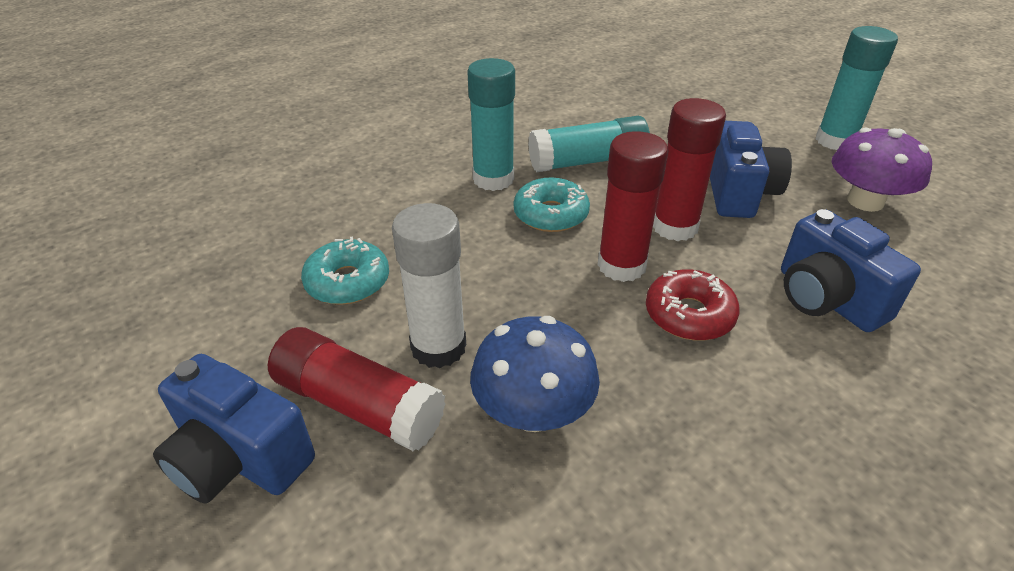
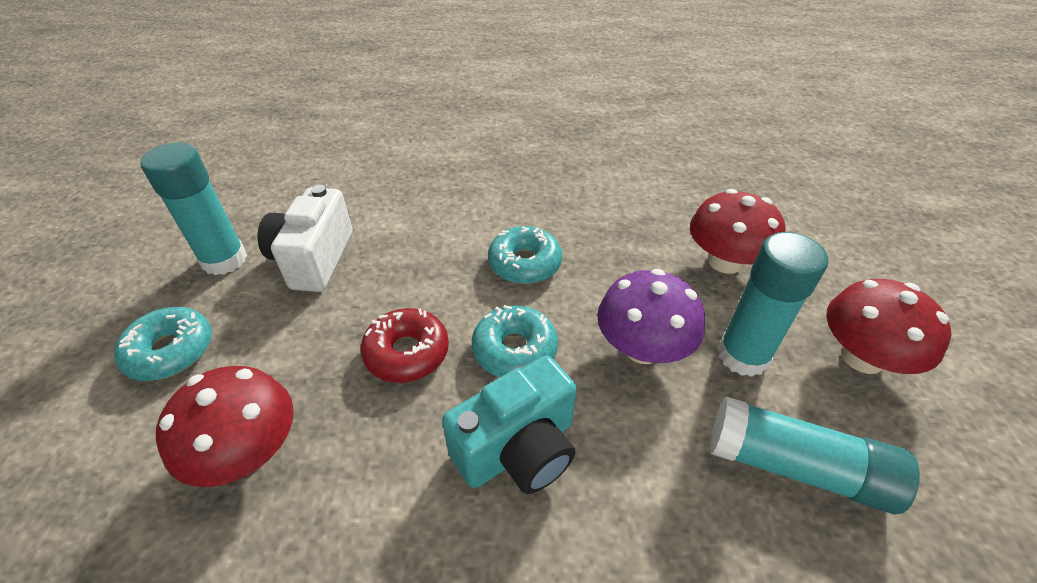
blue camera: [153,354,315,504] [710,121,792,218] [781,209,921,332] = 3 -> none = 0
blue mushroom: [470,316,600,432] = 1 -> none = 0
red glue stick: [268,327,445,451] [597,131,668,282] [653,98,726,241] = 3 -> none = 0
red mushroom: none = 0 -> [156,366,294,487] [690,189,786,274] [826,279,951,374] = 3
turquoise camera: none = 0 -> [442,356,577,494] = 1
turquoise donut: [301,237,389,305] [514,178,590,232] = 2 -> [114,307,212,381] [472,305,558,377] [488,226,562,284] = 3
white camera: none = 0 -> [258,185,353,292] = 1
white glue stick: [392,203,466,368] = 1 -> none = 0

